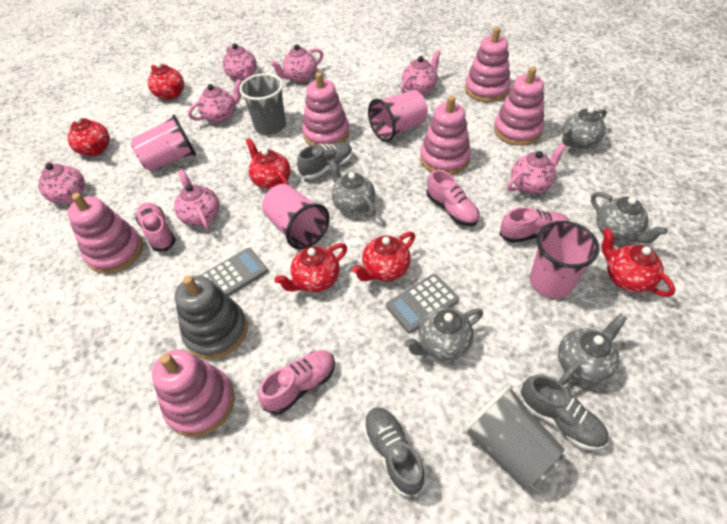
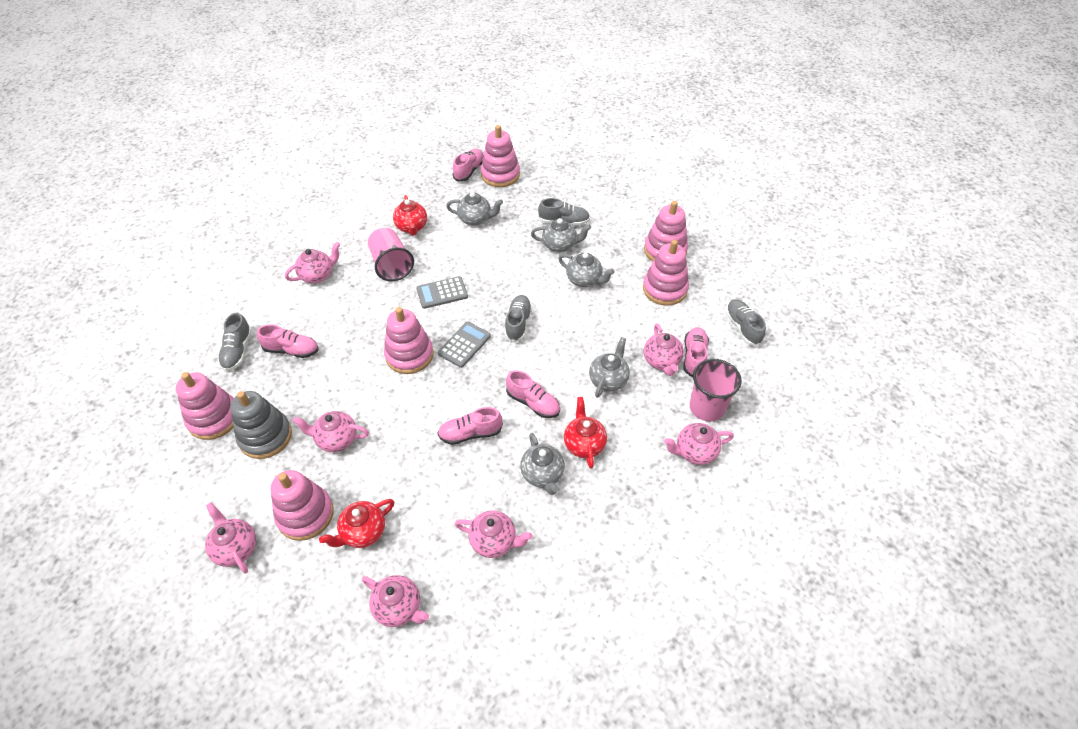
grey cup: [239,73,286,135] [462,385,565,489] = 2 -> none = 0
grey shoe: [297,142,353,179] [363,407,425,496] [520,374,609,450] = 3 -> [218,312,252,371] [505,295,532,342] [538,198,590,225] [726,300,766,346] = 4
pink cup: [130,114,196,171] [262,184,330,249] [368,90,428,142] [530,221,600,298] = 4 -> [368,228,414,281] [690,359,742,422] = 2
pink shoe: [135,202,176,252] [258,350,335,415] [426,170,480,226] [500,207,569,243] = 4 -> [257,324,319,358] [437,407,503,445] [453,149,484,182] [506,370,560,418] [684,327,709,377] = 5
red teapot: [67,117,110,156] [148,62,184,100] [246,138,291,190] [274,243,347,293] [352,232,415,281] [602,228,676,297] = 6 -> [319,499,394,548] [393,195,427,236] [564,397,607,469] = 3

